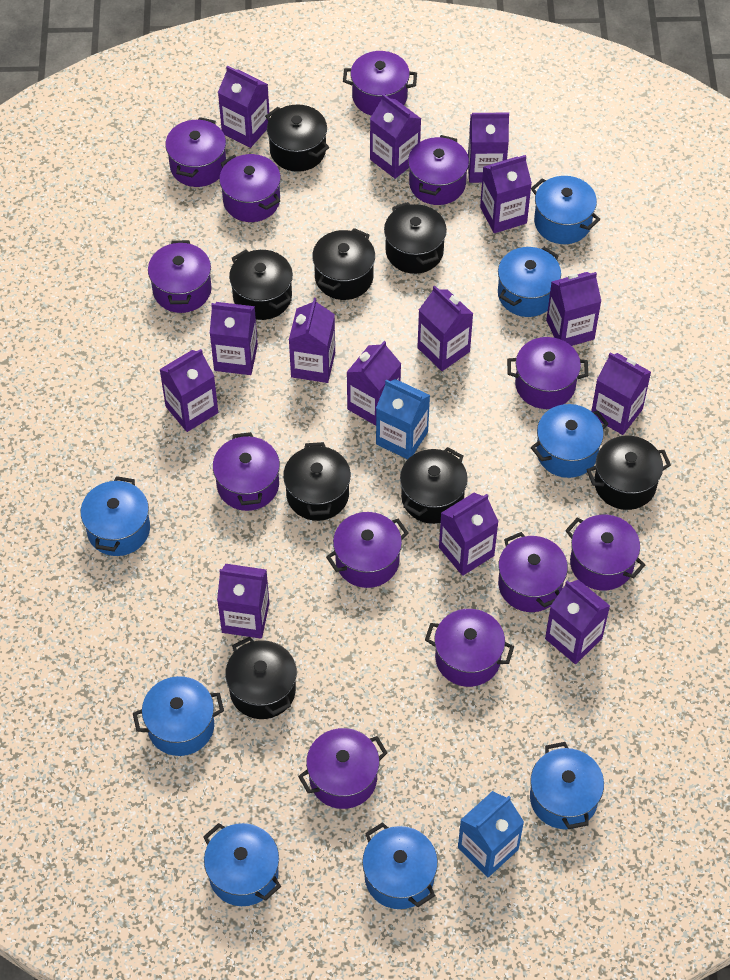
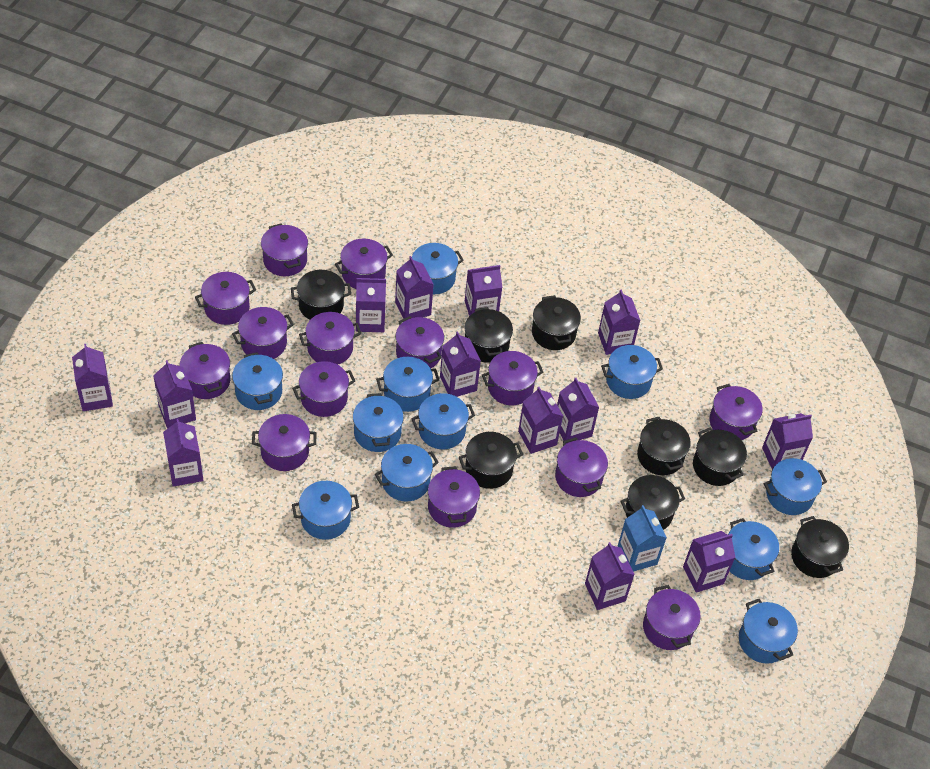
blue carton: [376,379,430,459] [458,791,524,877] = 2 -> [617,505,667,572] = 1
blue pot: [81,476,150,556] [133,676,224,756] [203,823,281,906] [362,822,438,909] [498,247,561,317] [530,742,604,829] [531,176,601,244] [531,404,609,478] = 8 -> [232,352,283,410] [292,481,359,540] [353,393,404,452] [375,444,439,502] [376,357,439,412] [411,393,475,449] [412,243,464,294] [601,345,663,399] [728,518,779,580] [739,599,798,664] [764,458,827,515] = 11
purple carton: [159,349,218,432] [210,302,258,375] [217,564,269,639] [218,66,270,148] [289,298,335,383] [347,341,401,425] [370,94,421,179] [417,286,473,371] [439,493,499,576] [468,113,509,183] [480,155,532,233] [545,580,610,664] [546,272,601,346] [591,352,651,435] = 14 -> [72,344,113,411] [153,360,196,429] [163,419,203,487] [356,278,386,332] [395,256,434,319] [440,332,481,397] [465,265,502,316] [518,387,563,454] [557,378,599,444] [585,542,635,610] [598,289,641,355] [683,531,736,593] [762,413,813,470] = 13
purple pot: [148,240,212,313] [165,117,226,187] [213,432,280,511] [219,154,281,222] [298,728,387,809] [326,512,408,588] [343,51,417,116] [408,135,469,205] [425,609,514,687] [498,532,568,612] [507,337,588,409] [565,515,645,591] = 12 -> [180,342,230,399] [195,272,256,325] [232,307,294,359] [252,414,317,471] [261,223,308,276] [292,361,355,417] [299,312,361,365] [335,238,393,289] [395,316,444,369] [428,466,480,528] [482,351,544,405] [555,437,608,497] [643,585,701,650] [709,384,763,440] = 14

